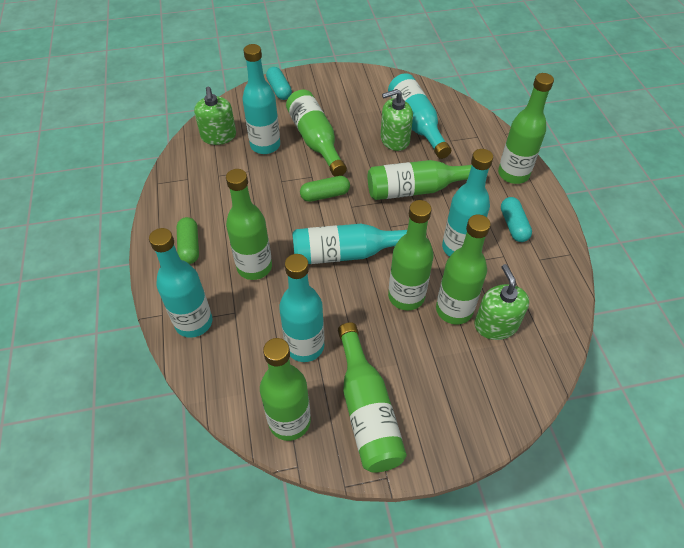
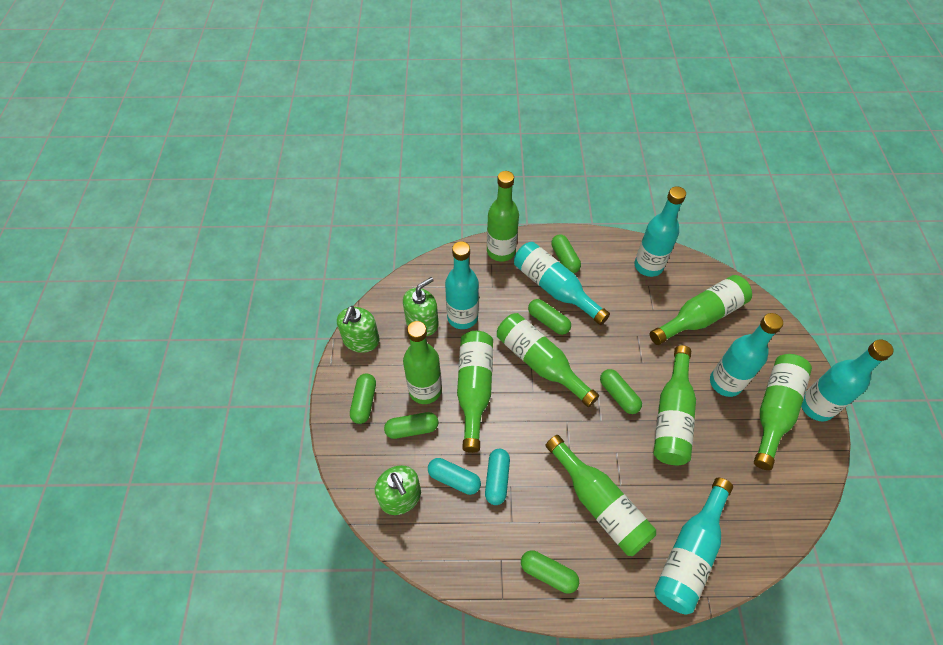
green capsule: [177,217,199,264] [300,176,350,202] = 2 -> [350,374,376,424] [384,412,438,439] [521,550,579,594] [528,299,571,335] [551,235,581,273] [600,369,642,414] = 6

